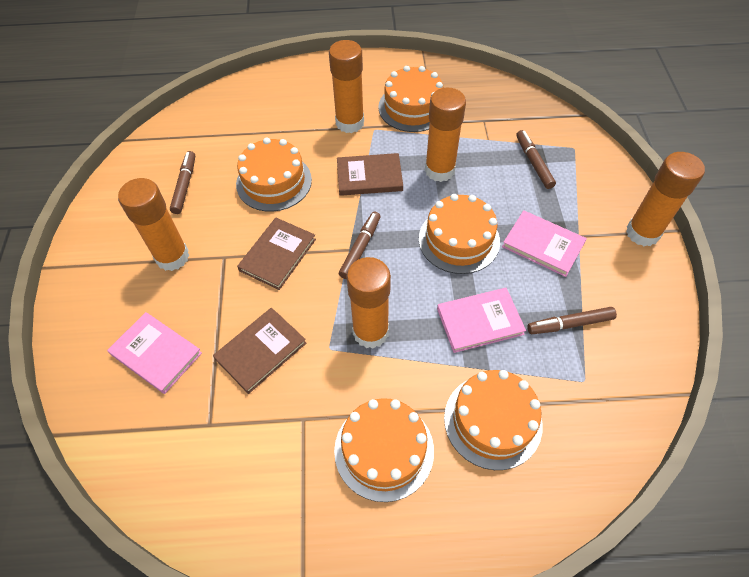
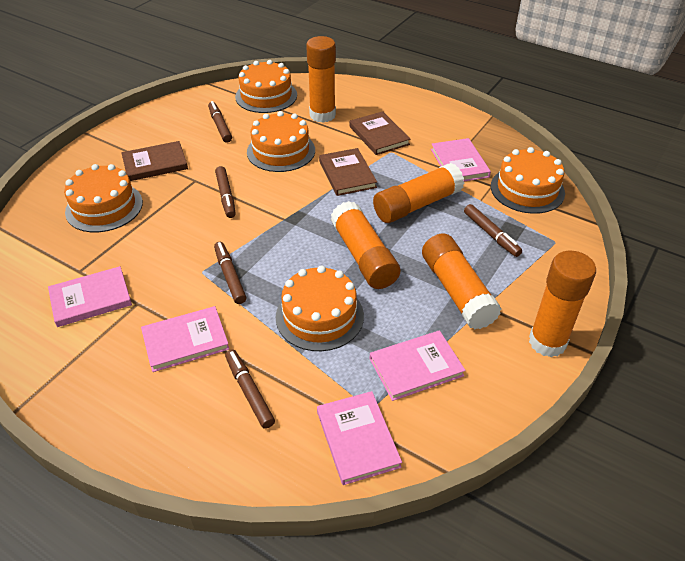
brown marker: [170,151,195,214] [339,212,381,279] [516,130,556,189] [527,307,617,334] = 4 -> [208,101,232,143] [214,242,247,304] [215,166,236,218] [225,349,275,429] [464,204,522,257] = 5
pink book: [107,312,202,394] [437,288,526,353] [502,210,587,277] = 3 -> [48,266,132,327] [141,306,229,372] [317,391,402,485] [370,330,466,401] [431,138,491,181] = 5

